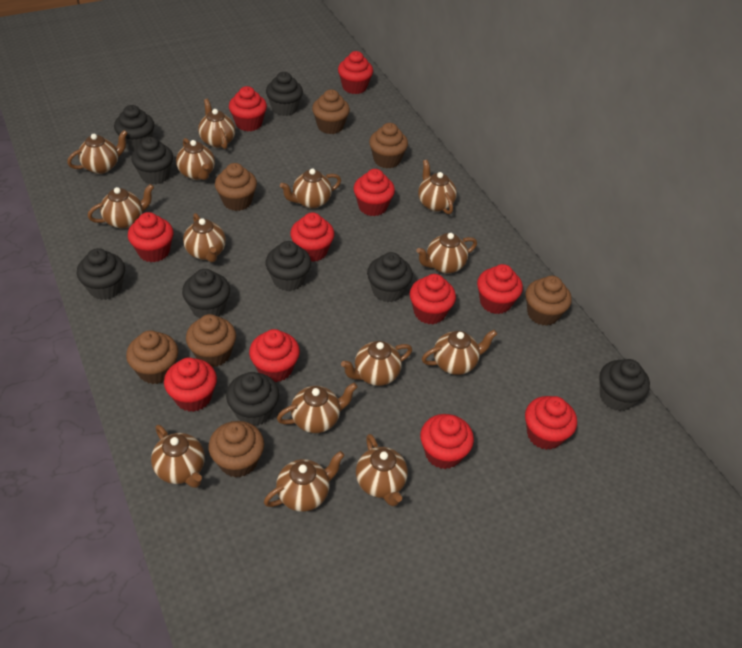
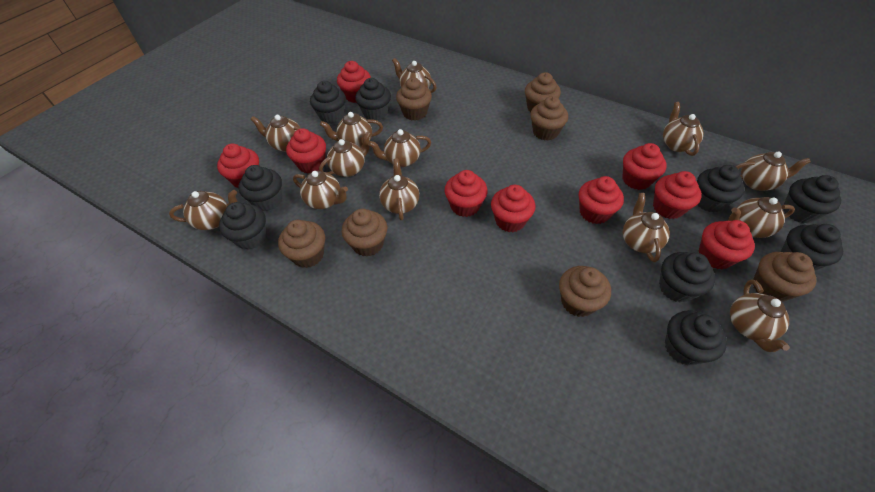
brown teapot: [67,130,128,174] [88,184,154,229] [151,425,205,488] [176,138,215,180] [183,213,226,262] [198,99,235,149] [264,451,345,512] [277,383,358,433] [280,168,341,209] [341,341,412,386] [356,434,408,506] [416,233,477,274] [418,160,457,214] [422,330,497,375] = 14 -> [169,190,238,230] [250,115,301,152] [293,171,348,209] [319,131,371,177] [320,112,383,148] [368,129,431,167] [379,158,419,220] [392,58,437,93] [623,193,670,262] [663,102,704,156] [728,197,795,238] [730,279,790,352] [735,152,811,191] = 13
red cupcake: [128,212,174,262] [164,357,217,412] [229,86,267,131] [249,329,300,382] [290,212,335,262] [338,51,373,94] [353,169,395,216] [410,274,456,324] [420,414,474,469] [477,264,523,314] [525,396,577,450] = 11 -> [217,144,259,189] [286,128,326,174] [337,61,371,103] [444,170,488,217] [491,185,535,232] [579,176,624,224] [623,143,667,190] [653,171,702,219] [699,220,755,269] = 9

